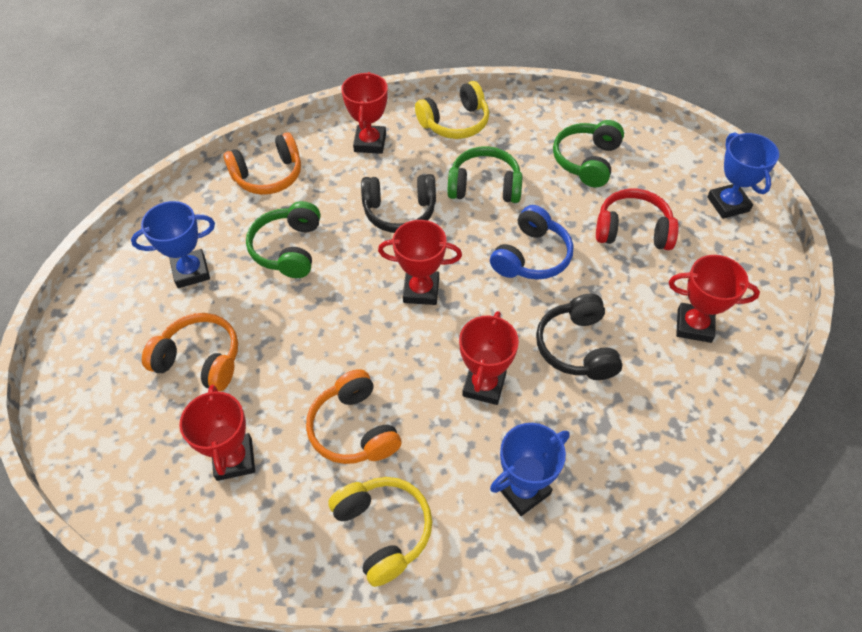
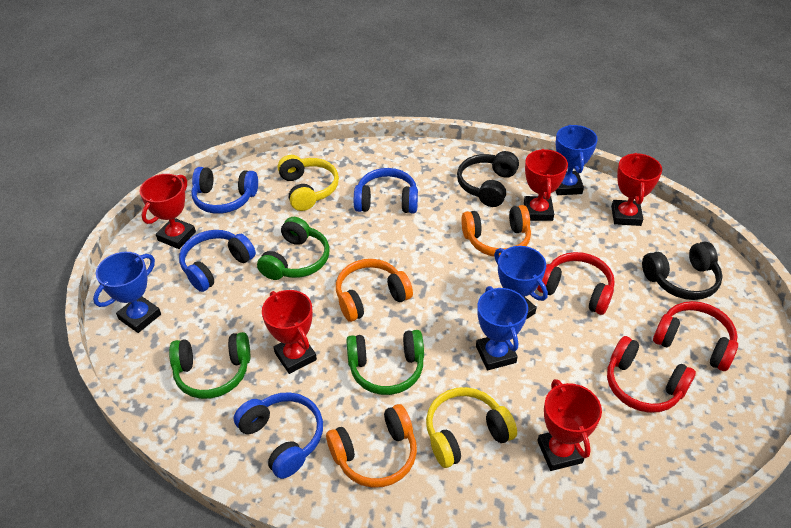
blue headphones: [490,205,573,280] = 1 -> [179,230,256,292] [191,167,258,214] [234,392,323,479] [354,168,418,213] = 4
blue trophy: [131,201,215,288] [490,423,570,516] [707,133,779,219] = 3 -> [93,252,161,333] [476,286,528,370] [494,246,548,319] [555,125,598,195] = 4
red headphones: [596,189,679,250] = 1 -> [537,252,615,315] [607,336,696,413] [653,301,738,371] = 3

